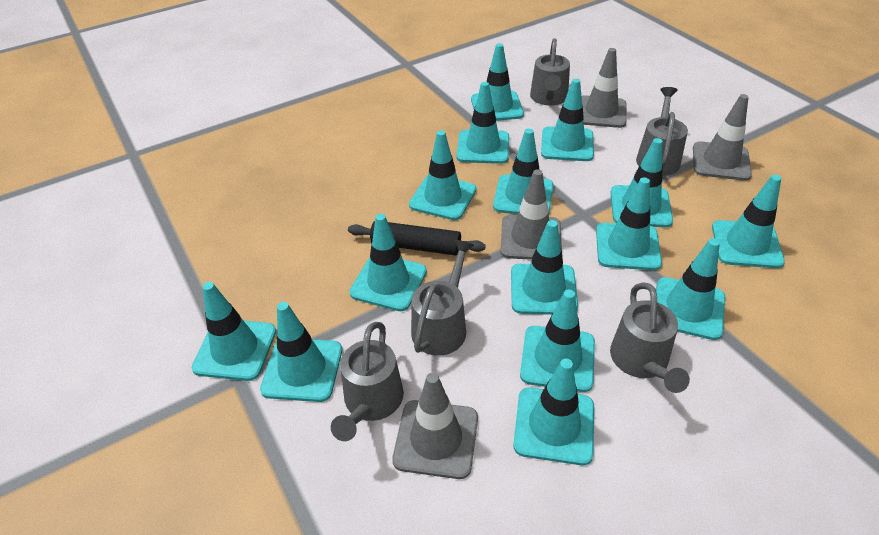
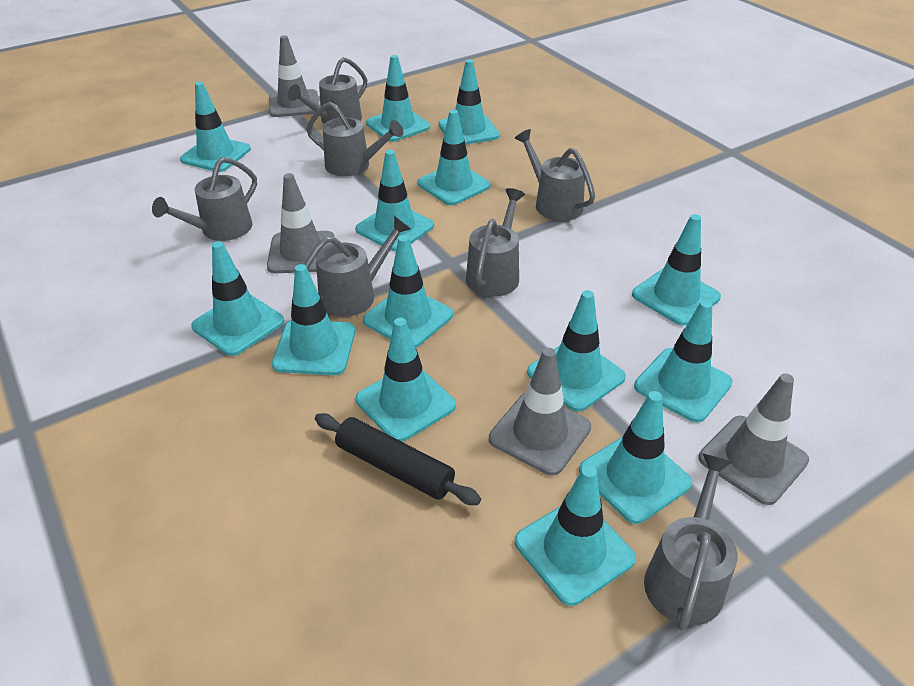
grey watering can: [331,322,404,441] [411,239,474,356] [530,38,570,106] [610,283,690,393] [636,87,688,176] = 5 -> [152,157,257,241] [288,57,367,124] [304,216,411,317] [306,102,404,176] [466,188,525,297] [515,129,595,221] [644,453,737,631] = 7
turquoise traffic cone: [191,282,276,381] [260,302,342,402] [349,214,427,311] [409,130,476,220] [457,82,509,164] [471,43,524,121] [493,129,553,215] [511,220,578,315] [513,359,594,465] [520,289,595,392] [541,79,594,161] [596,177,662,270] [611,138,673,227] [656,238,725,340] [712,175,785,268] = 15 -> [180,82,251,172] [191,241,284,356] [272,264,355,375] [355,150,434,251] [356,318,456,442] [363,235,453,348] [366,55,430,142] [418,110,491,205] [439,59,500,145] [515,465,636,606] [527,290,626,412] [579,391,692,524] [632,214,721,326] [634,300,733,422] = 14

